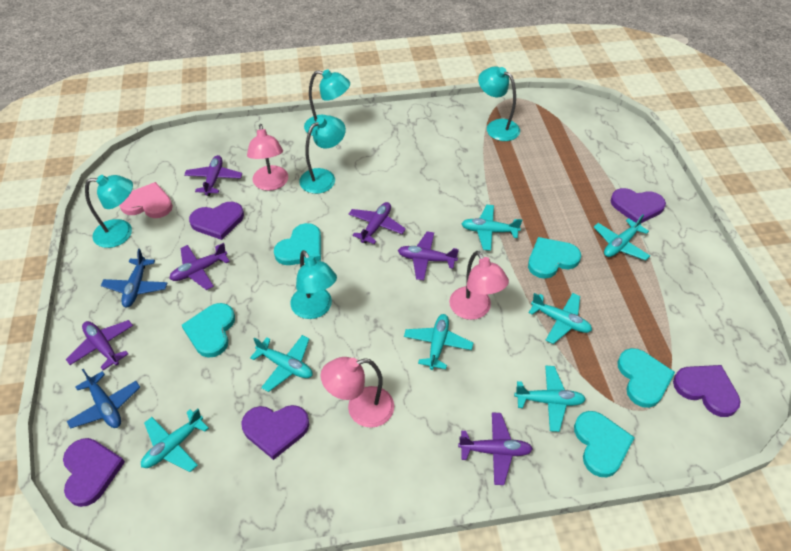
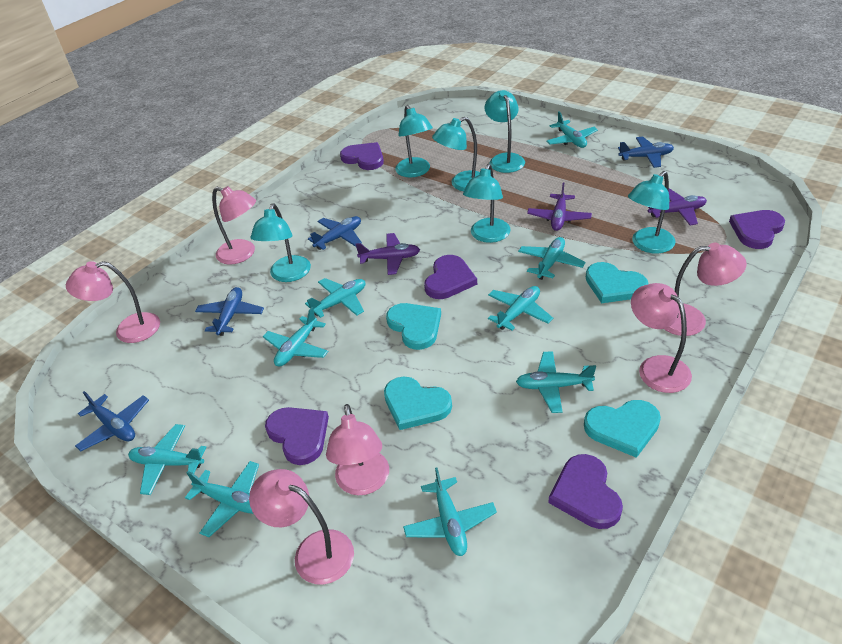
blue plane: [67,369,140,428] [101,249,167,307] = 2 -> [75,391,149,451] [195,287,264,336] [308,216,362,250] [618,137,674,168] = 4
pink heart: [119,182,173,218] = 1 -> none = 0
pink lamp: [247,124,288,191] [320,357,394,428] [449,251,509,320] = 3 -> [66,261,160,343] [212,186,256,264] [249,469,354,585] [326,404,389,495] [631,283,692,393] [664,243,747,336] = 6
purple plane: [66,320,133,370] [169,243,230,290] [184,155,242,196] [348,202,406,244] [398,231,459,280] [458,412,533,485] = 6 -> [355,233,420,275] [527,182,592,231] [648,188,707,226] = 3
turquoise heart: [182,303,235,357] [274,223,321,265] [528,237,581,279] [574,411,635,477] [617,348,675,408] = 5 -> [384,377,452,430] [386,303,441,350] [584,400,661,458] [586,262,648,303] = 4
turquoise lamp: [85,175,133,248] [290,250,337,319] [299,115,346,194] [304,69,350,136] [478,66,520,141] = 5 -> [251,204,311,282] [395,105,433,177] [432,117,480,191] [463,164,511,243] [484,90,525,173] [628,171,676,254] = 6
turquoise plane: [141,409,209,472] [250,335,313,392] [404,314,473,370] [461,205,522,251] [514,366,586,432] [529,293,592,344] [594,214,650,260] = 7 -> [128,424,206,495] [185,461,259,537] [263,307,328,367] [305,278,365,318] [403,467,497,556] [488,286,553,331] [516,351,596,413] [518,237,586,280] [546,111,598,148] = 9

